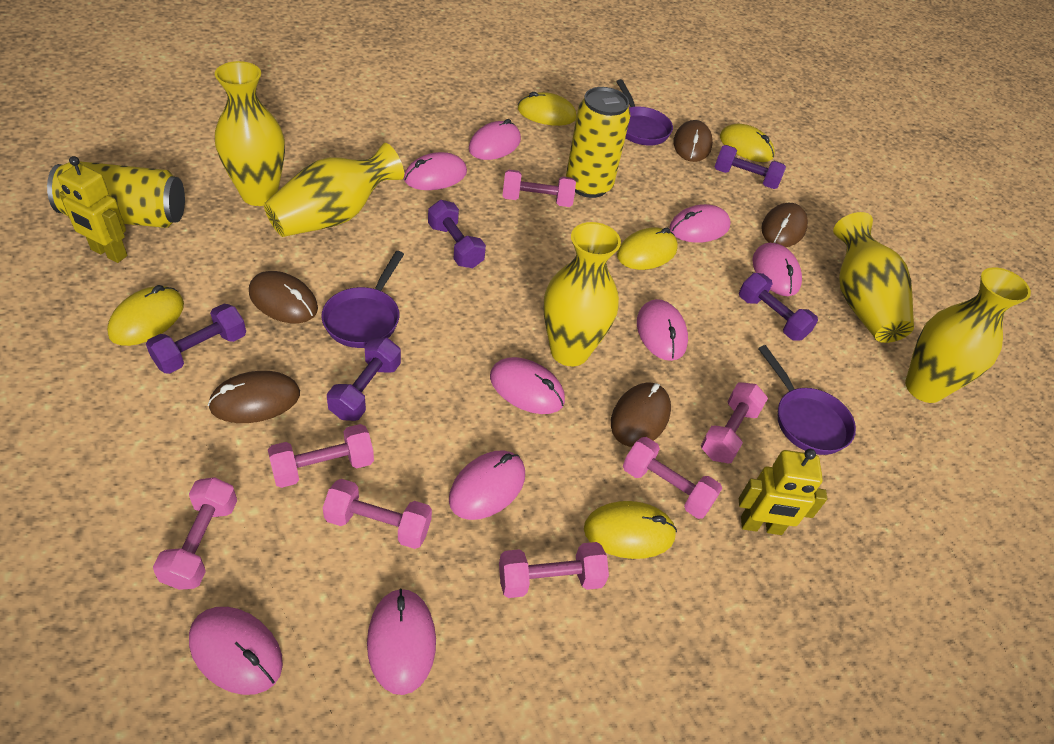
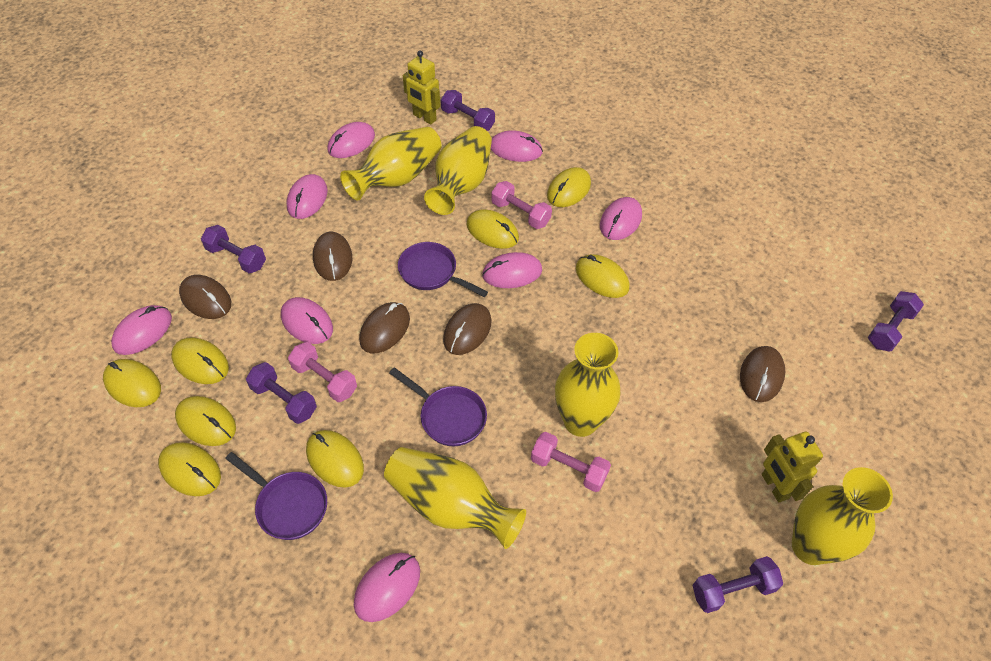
pink dumbbell: [153,477,237,590] [268,424,374,488] [323,479,432,549] [499,542,609,598] [502,170,576,207] [623,437,722,519] [701,382,768,463] = 7 -> [288,342,357,402] [491,181,552,229] [531,432,611,492] = 3
pink mouse: [189,607,283,695] [367,589,436,695] [404,152,467,190] [449,450,525,520] [469,119,521,160] [490,357,565,414] [637,299,688,361] [670,204,730,243] [752,243,802,296] = 9 -> [111,305,172,355] [281,297,333,344] [286,174,328,219] [327,122,375,158] [354,553,420,622] [482,252,542,288] [491,131,543,162] [600,197,642,240] = 8
yellow can: [47,162,185,228] [566,87,631,198] = 2 -> none = 0
yellow mouse: [107,285,184,346] [518,92,577,126] [584,501,677,559] [617,228,678,270] [720,124,775,162] = 5 -> [103,359,161,407] [158,442,221,496] [171,337,229,384] [175,396,236,446] [306,430,364,488] [466,209,519,249] [547,167,591,207] [576,254,630,298] = 8

